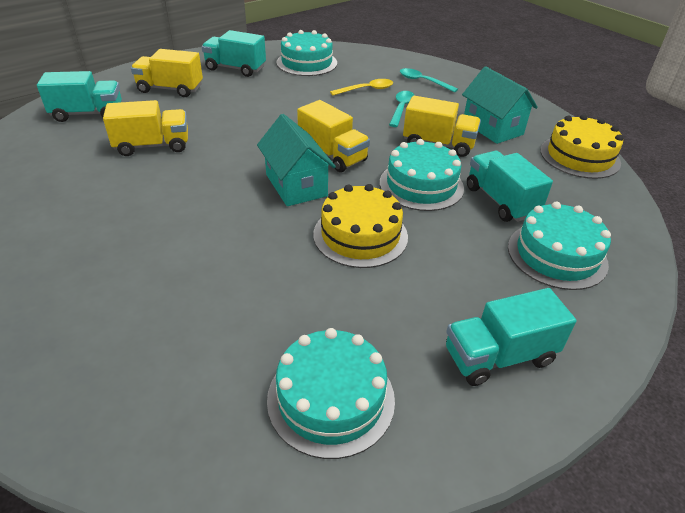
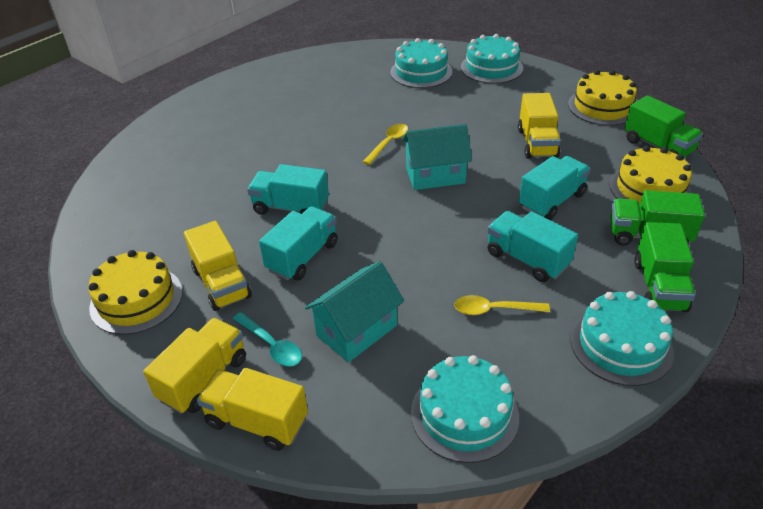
green truck: none = 0 -> [610,190,705,245] [624,95,703,157] [634,222,696,312] = 3
turquoise spoon: [389,91,415,127] [400,68,458,92] = 2 -> [233,312,302,366] = 1
yellow cake: [313,184,408,268] [540,114,623,179] = 2 -> [88,250,183,335] [568,70,637,126] [609,146,692,206] = 3
yellow spoon: [330,79,393,95] = 1 -> [363,124,408,165] [454,295,550,315] = 2

